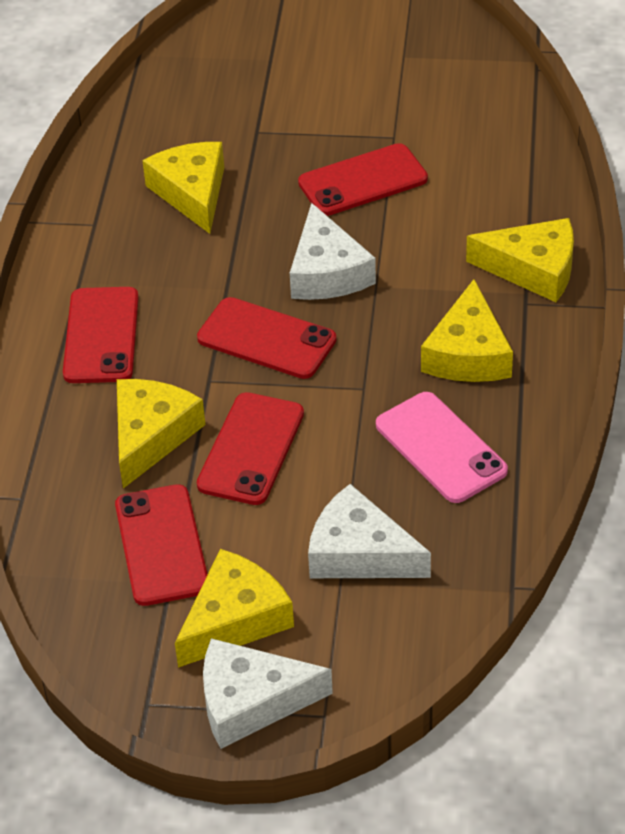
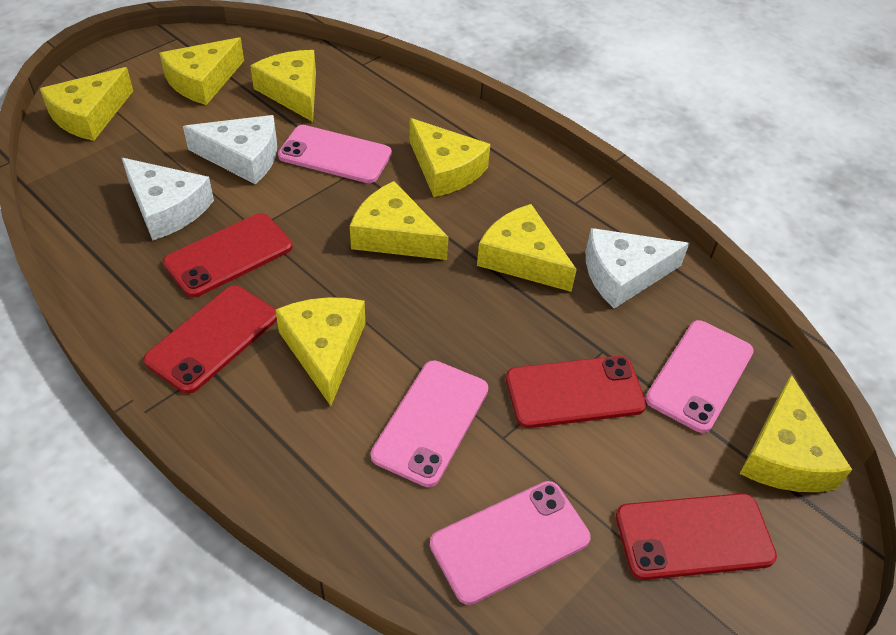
pink phone: [376,392,508,503] = 1 -> [278,125,392,183] [371,360,488,487] [430,481,591,605] [645,320,754,433] = 4
red phone: [63,287,139,383] [115,484,208,606] [197,297,336,379] [197,392,304,505] [298,143,428,216] = 5 -> [143,286,277,394] [163,213,292,297] [506,356,647,428] [616,493,777,580] = 4
yellow cheese: [117,379,205,489] [142,142,224,234] [175,549,294,668] [421,279,513,382] [466,218,574,302] = 5 -> [40,67,133,141] [159,37,244,105] [250,50,316,122] [275,297,365,406] [350,181,449,260] [410,118,491,197] [477,204,577,292] [740,375,852,492] = 8

